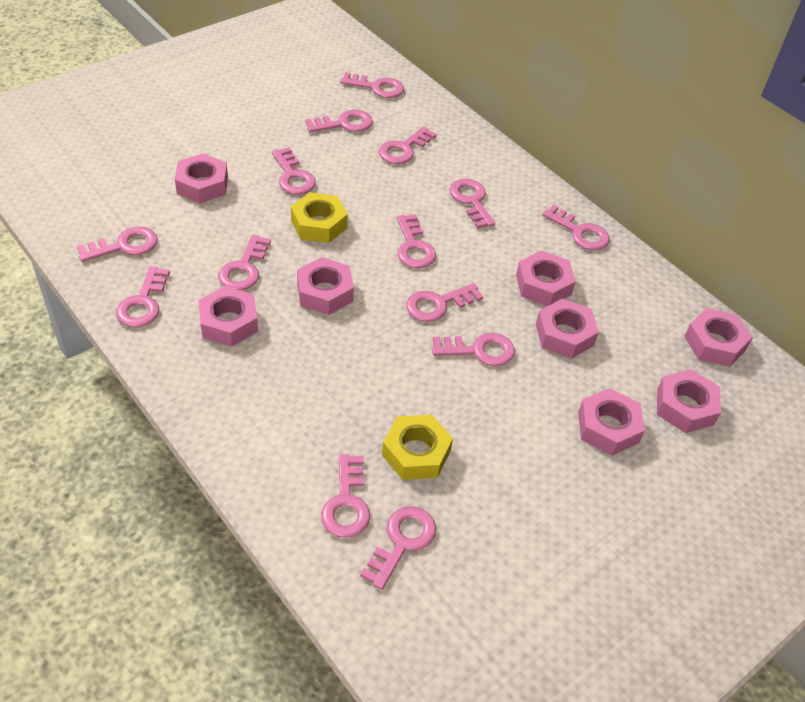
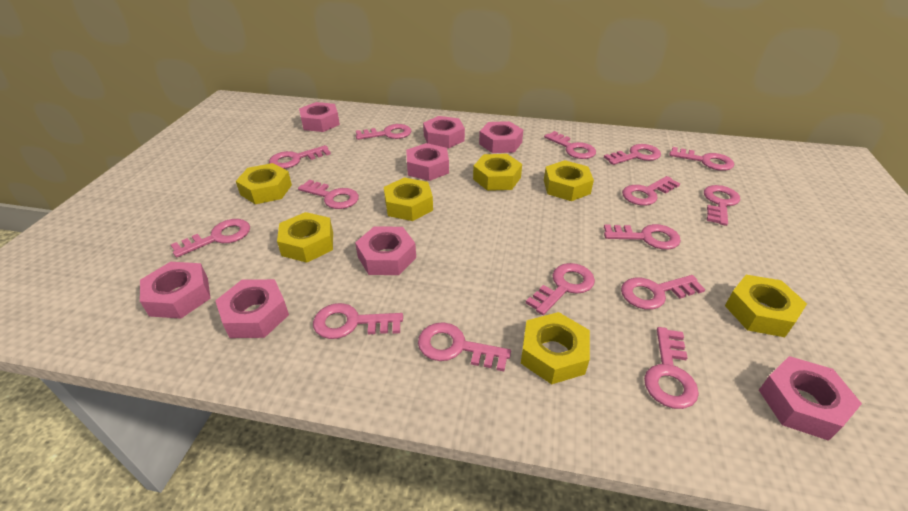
pink key: [77,226,158,262] [116,266,170,327] [218,234,271,291] [272,147,316,195] [305,110,373,133] [321,454,370,538] [340,72,404,98] [360,506,436,590] [379,126,437,164] [397,214,436,268] [406,283,484,322] [432,333,515,366] [450,179,495,229] [542,205,610,250] = 14 -> [171,219,250,258] [269,145,331,169] [298,180,359,209] [313,303,403,339] [356,124,411,140] [418,322,511,371] [526,263,595,315] [544,131,596,159] [604,144,661,165] [604,224,681,250] [621,275,705,310] [622,176,680,206] [644,327,699,409] [669,147,734,171] [704,185,740,226] = 15
yellow nut: [291,192,348,243] [382,415,453,480] = 2 -> [236,163,292,204] [277,212,333,263] [384,178,433,221] [473,154,522,191] [521,312,590,384] [544,160,594,201] [725,275,807,337] = 7

